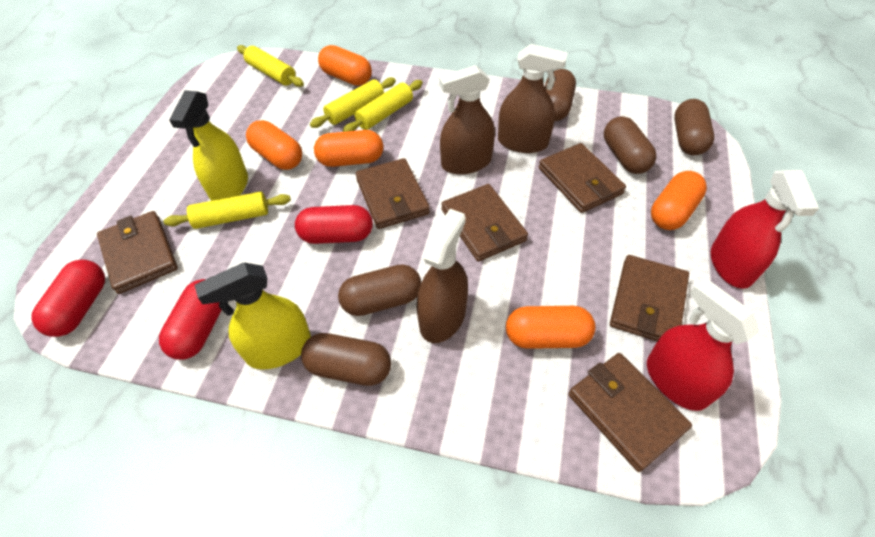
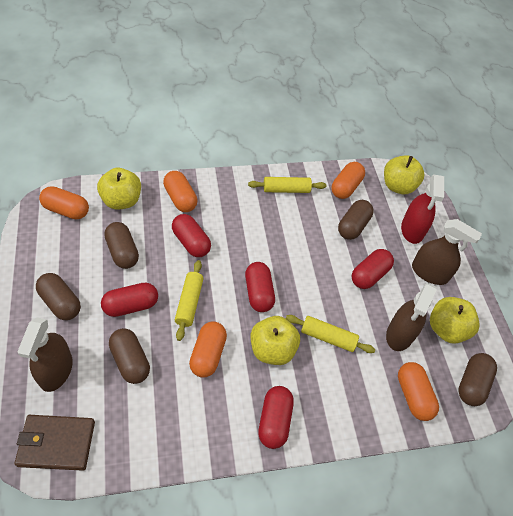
brown wallet: [97,211,178,294] [356,158,430,229] [441,184,528,262] [539,143,626,213] [569,353,692,472] [610,255,689,341] = 6 -> [15,415,95,471] = 1
red capsule: [31,260,105,337] [159,279,222,360] [295,205,373,244] = 3 -> [101,283,158,317] [172,214,211,257] [245,262,275,312] [258,386,294,449] [352,249,394,289] = 5
red spray bottle: [647,278,759,411] [711,170,819,289] = 2 -> [401,175,444,244] = 1
yellow apple: none = 0 -> [97,168,141,210] [251,316,300,365] [384,155,424,194] [430,297,480,344] = 4
yellow rolling pin: [164,191,291,229] [237,45,304,87] [310,77,396,128] [343,80,423,132] = 4 -> [175,260,204,341] [248,177,327,193] [286,315,375,353] = 3
yellow spray bottle: [169,90,248,201] [195,262,311,370] = 2 -> none = 0

